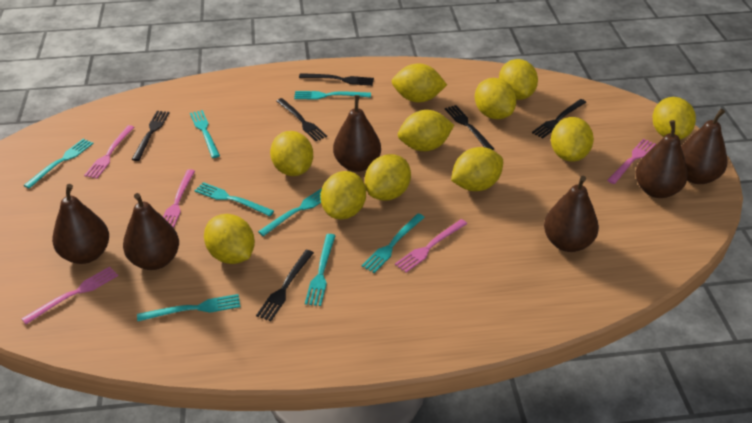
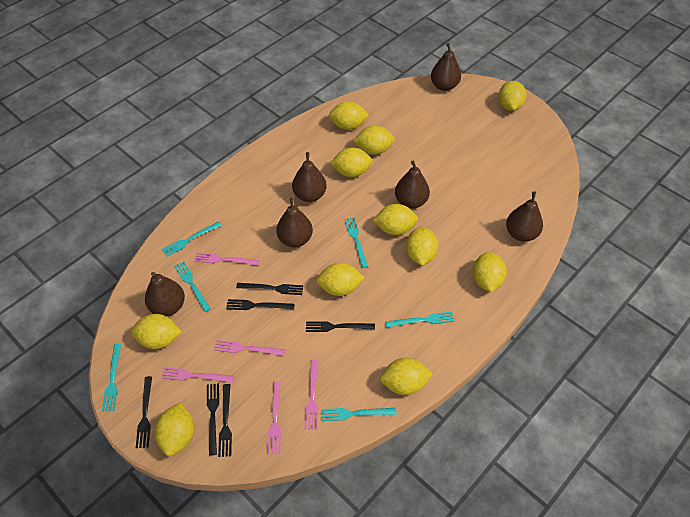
turquoise fork: [24,139,94,189] [137,294,240,321] [190,110,220,158] [194,182,274,216] [258,188,322,236] [294,91,371,100] [305,234,336,306] [361,214,425,273] = 8 -> [102,344,121,411] [162,222,222,257] [174,261,211,312] [321,408,396,421] [344,217,368,268] [385,311,454,328] = 6

